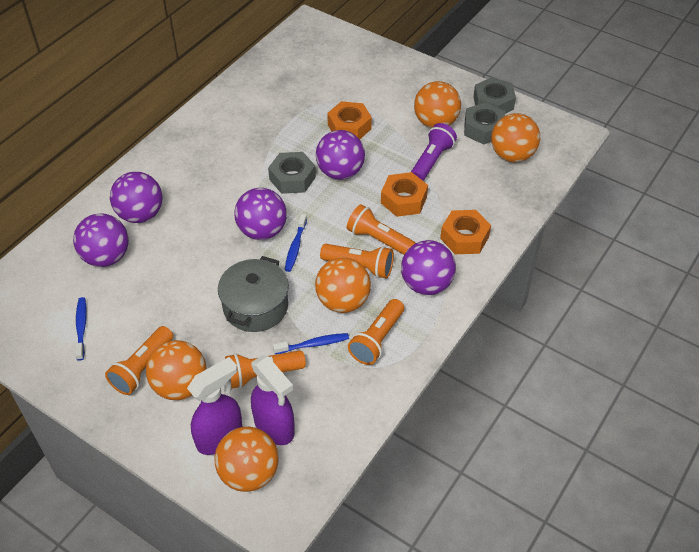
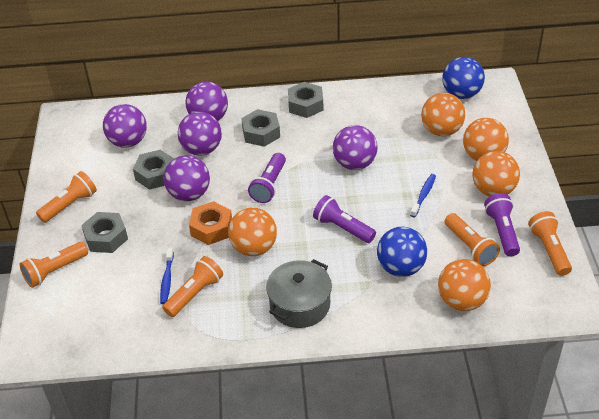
blue ball: none = 0 -> [377,227,427,277] [442,57,485,99] = 2
blue toothbrush: [75,297,87,361] [273,333,349,354] [285,214,307,272] = 3 -> [160,248,174,304] [410,174,436,217] = 2
grey nut: [268,152,316,194] [464,102,505,145] [473,77,516,114] = 3 -> [81,212,128,253] [133,150,174,190] [241,109,280,147] [288,82,324,118] = 4
orange nut: [327,101,372,139] [381,172,428,217] [440,210,491,254] = 3 -> [189,201,232,245] = 1
purple flashlight: [411,123,457,181] = 1 -> [248,153,286,203] [313,195,376,243] [484,193,520,257] = 3
purple spray bottle: [187,357,242,455] [251,355,295,445] = 2 -> none = 0

